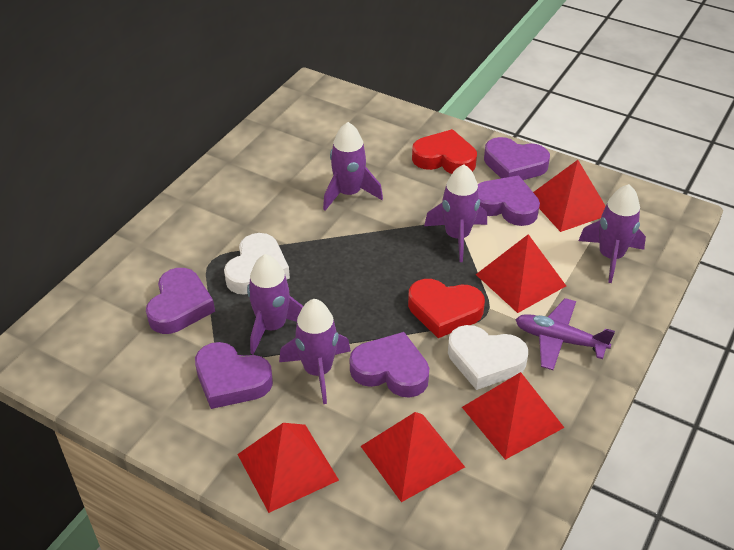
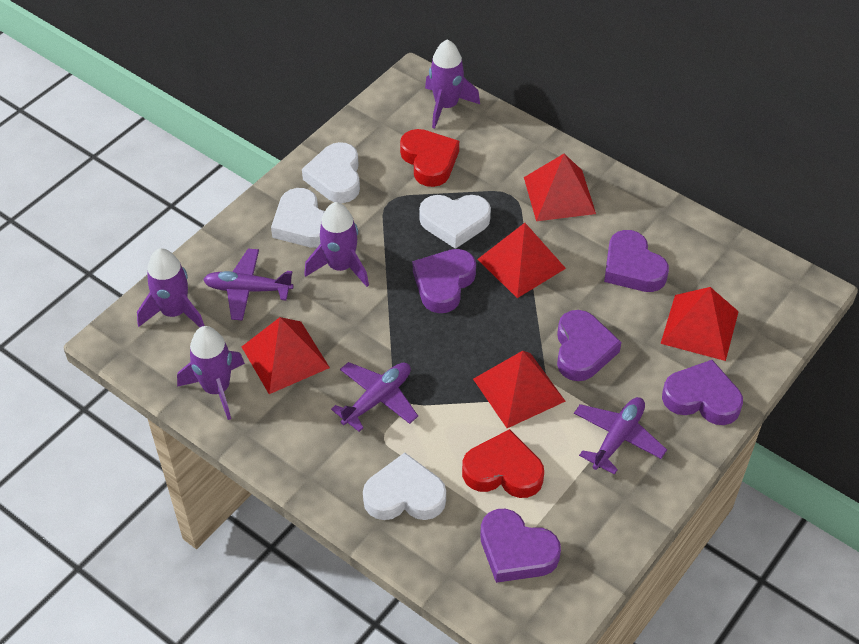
purple plane: [515,298,615,370] = 1 -> [203,249,294,321] [331,362,418,432] [574,397,667,475] = 3
purple rocket: [247,254,303,355] [279,299,351,404] [323,122,383,210] [424,164,487,262] [579,184,646,283] = 5 -> [137,248,204,327] [177,326,245,420] [304,202,369,287] [425,39,480,129] = 4
white heart: [224,233,290,295] [448,325,528,390] = 2 -> [271,188,325,248] [302,142,360,203] [363,453,446,520] [419,195,491,249] = 4

